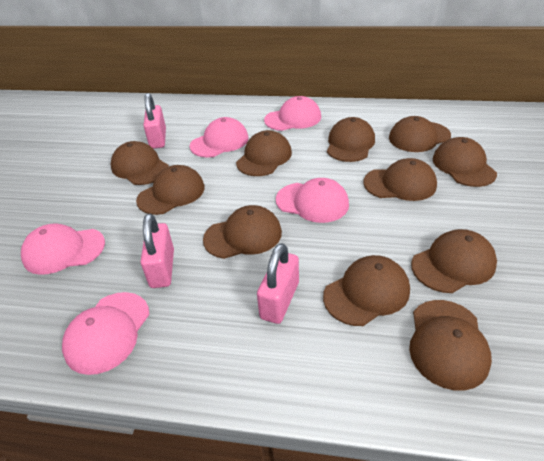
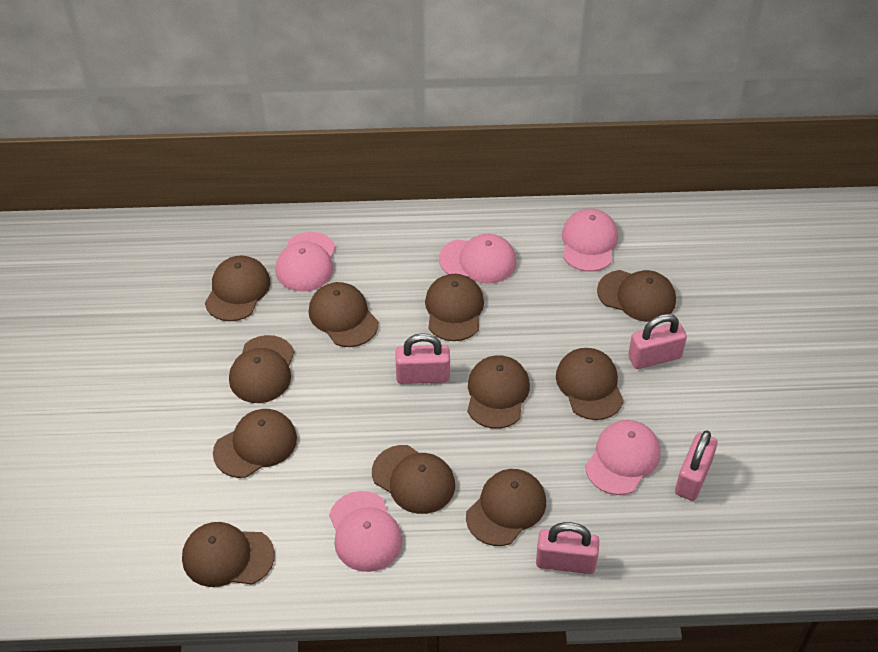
pink padlock: [140,214,174,288] [143,93,166,149] [257,243,299,324] = 3 -> [395,333,450,384] [536,522,599,574] [628,314,687,369] [675,430,718,501] = 4

